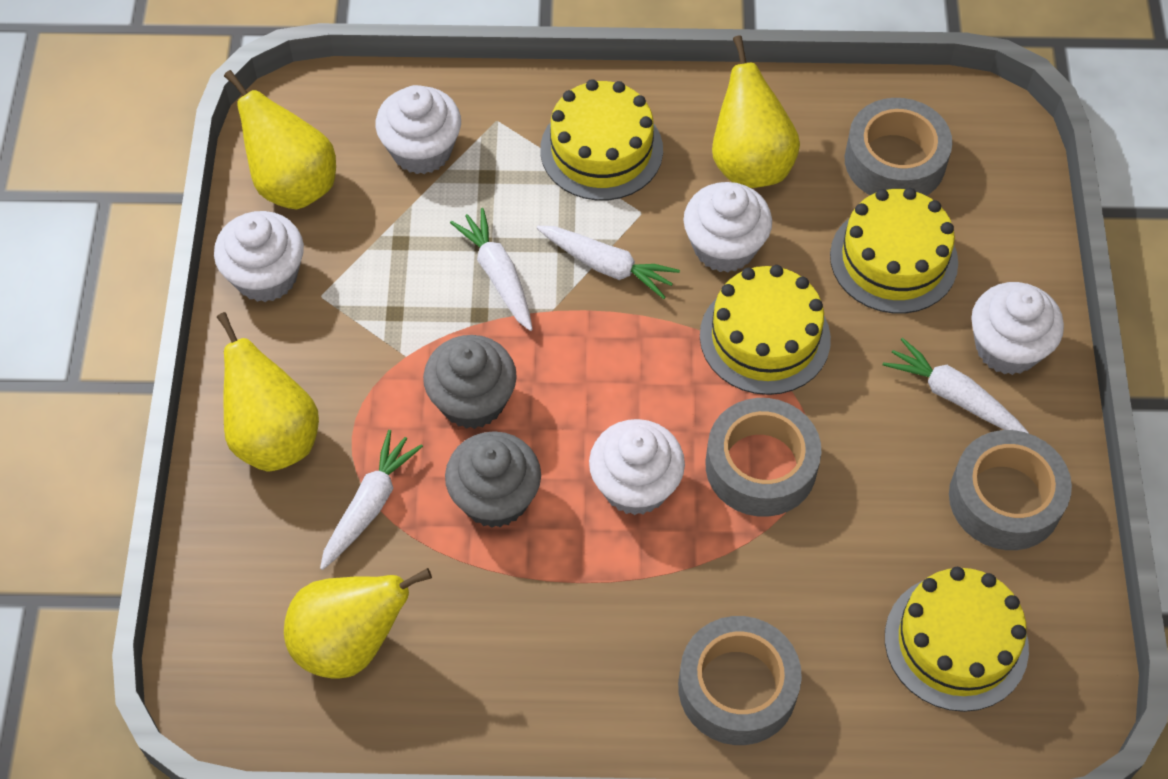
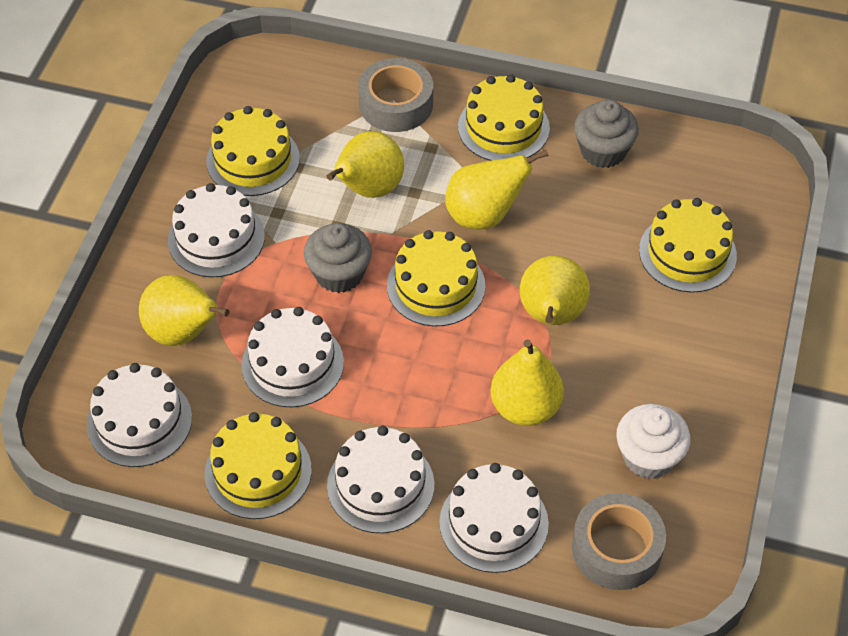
grey tape: [678,616,802,745] [706,398,821,517] [845,98,952,196] [949,430,1072,550] = 4 -> [358,58,433,132] [572,493,666,590] = 2
white cake: none = 0 -> [87,363,192,467] [168,183,265,277] [242,307,344,407] [327,426,434,533] [439,463,549,573] = 5
white carrot: [320,430,423,570] [450,208,533,331] [536,226,680,299] [883,338,1029,434] = 4 -> none = 0
white cupcake: [214,211,304,302] [376,85,461,174] [589,419,685,515] [684,182,772,273] [971,282,1064,375] = 5 -> [616,404,690,479] = 1
yellow cake: [540,79,663,201] [700,265,831,395] [830,188,958,314] [885,567,1029,712] = 4 -> [205,412,312,519] [206,106,300,196] [387,230,485,327] [458,74,550,161] [639,198,737,293] = 5
yellow pear: [217,312,319,471] [224,70,336,209] [284,568,432,679] [712,35,800,188] = 4 -> [139,275,229,346] [327,131,404,198] [445,149,549,229] [490,339,564,426] [520,256,590,325] = 5

